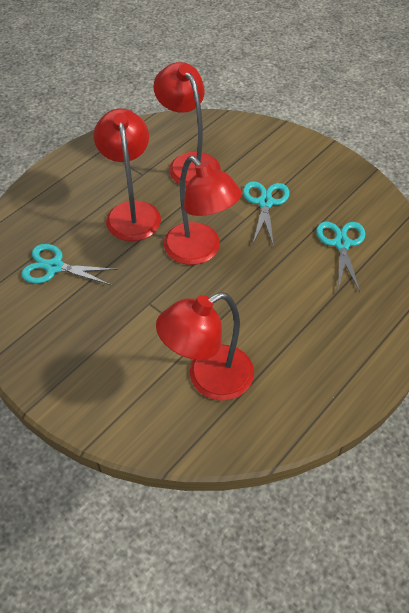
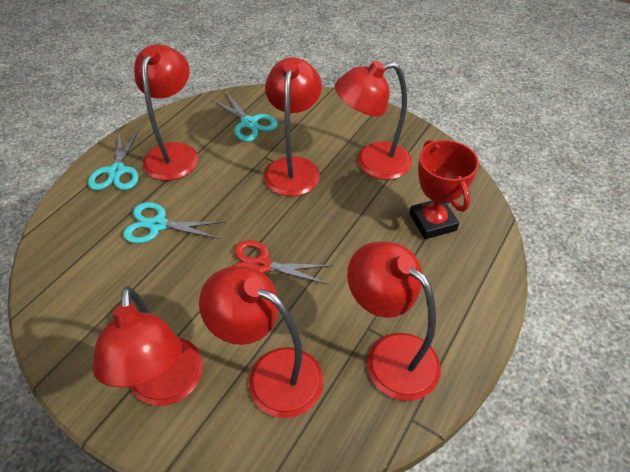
red lamp: [94,108,161,241] [153,62,221,187] [156,292,254,401] [164,156,242,265] = 4 -> [92,287,203,406] [134,44,198,181] [199,266,324,418] [264,57,322,196] [335,61,412,180] [347,241,441,401] = 6
red scissors: none = 0 -> [231,240,333,285] = 1
red trophy: none = 0 -> [409,140,479,239] = 1

